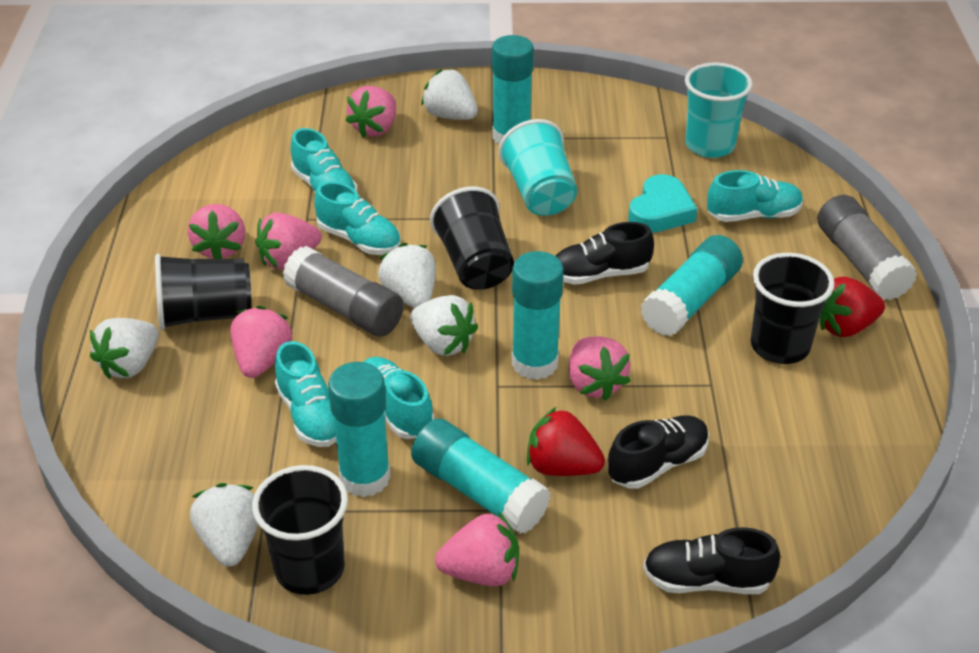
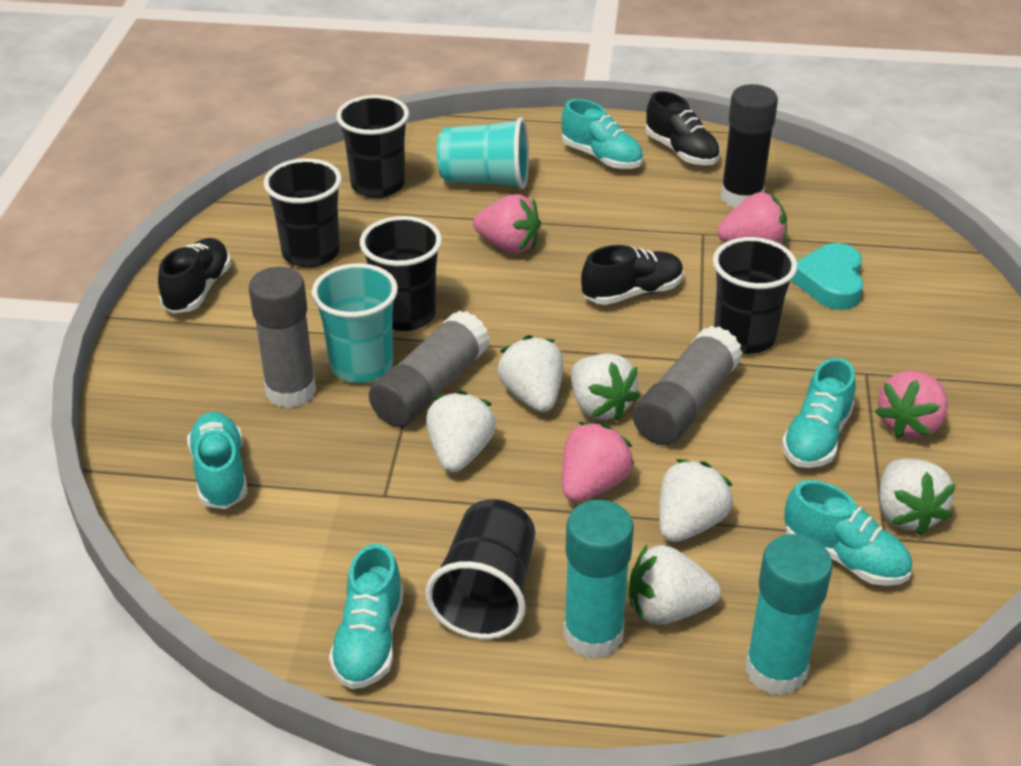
black cup: [155,254,252,330] [252,465,348,595] [430,187,514,290] [751,253,834,364] = 4 -> [263,158,342,268] [336,95,409,198] [360,216,442,331] [426,499,535,639] [713,237,797,354] = 5
black glue stick: none = 0 -> [720,84,778,208] = 1
grey glue stick: [283,246,404,337] [817,195,917,300] = 2 -> [249,267,316,408] [369,311,490,427] [633,326,743,445] = 3
pink strawberry: [188,204,245,259] [231,306,293,378] [255,213,322,270] [345,86,396,138] [435,511,519,586] [569,336,631,401] = 6 -> [473,194,541,254] [562,422,634,502] [717,192,787,244] [875,371,948,439] = 4
red strawberry: [527,407,605,476] [819,277,885,337] = 2 -> none = 0
turquoise glue stick: [328,362,391,497] [411,418,551,534] [492,35,534,145] [512,251,564,380] [641,235,743,336] = 5 -> [563,500,634,659] [745,534,833,696] = 2
white strawberry: [90,318,159,379] [190,483,259,566] [378,243,436,308] [410,295,478,356] [421,69,478,120] = 5 -> [426,390,496,472] [498,335,563,412] [571,353,640,421] [629,545,721,625] [659,459,733,542] [880,459,956,535] = 6

